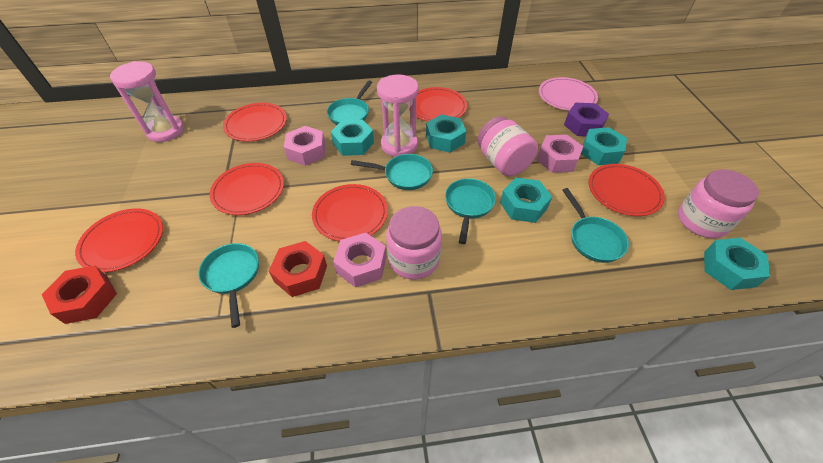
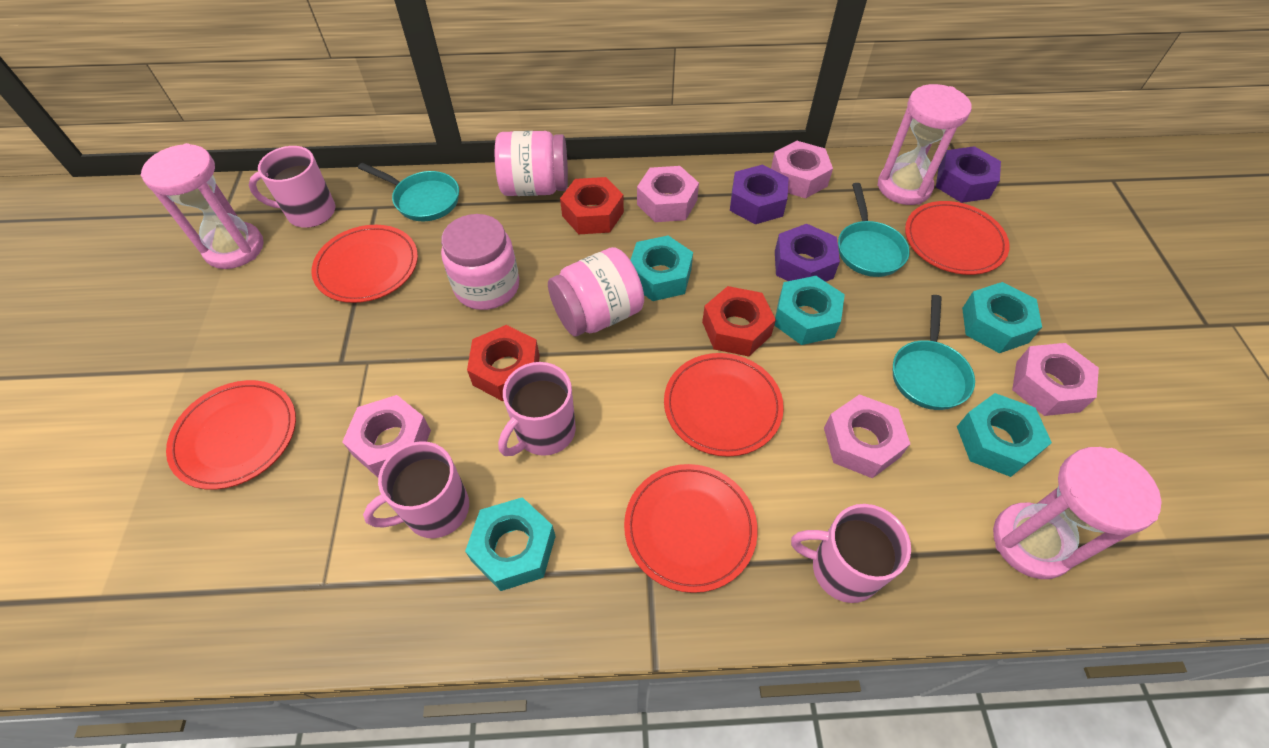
pink hourglass: [110,61,184,142] [377,75,419,157] = 2 -> [141,143,264,269] [877,84,972,205] [993,447,1162,579] = 3
pink mug: none = 0 -> [249,146,335,228] [363,441,469,538] [498,362,576,456] [791,504,911,603] = 4
pink nut: [284,126,325,166] [333,233,387,288] [537,135,583,173] = 3 -> [342,395,431,477] [637,166,699,222] [771,141,833,198] [824,394,910,478] [1012,343,1099,416] = 5
pink plate: [539,77,598,111] = 1 -> none = 0
purple nut: [564,103,609,136] = 1 -> [730,165,789,224] [775,224,840,282] [936,146,1001,203] = 3
red nut: [42,266,117,324] [269,241,327,297] = 2 -> [467,325,540,401] [560,177,624,234] [702,286,776,357] = 3
red plate: [75,208,163,273] [209,163,284,215] [223,103,287,142] [312,184,388,241] [409,87,467,122] [588,164,665,216] = 6 -> [166,380,296,490] [311,225,418,303] [624,464,758,593] [664,353,784,457] [905,201,1010,275] = 5
turquoise pan: [198,243,259,328] [327,80,372,125] [351,154,433,190] [445,178,496,244] [562,188,629,263] = 5 -> [358,163,459,221] [838,183,910,277] [893,295,975,410] = 3

